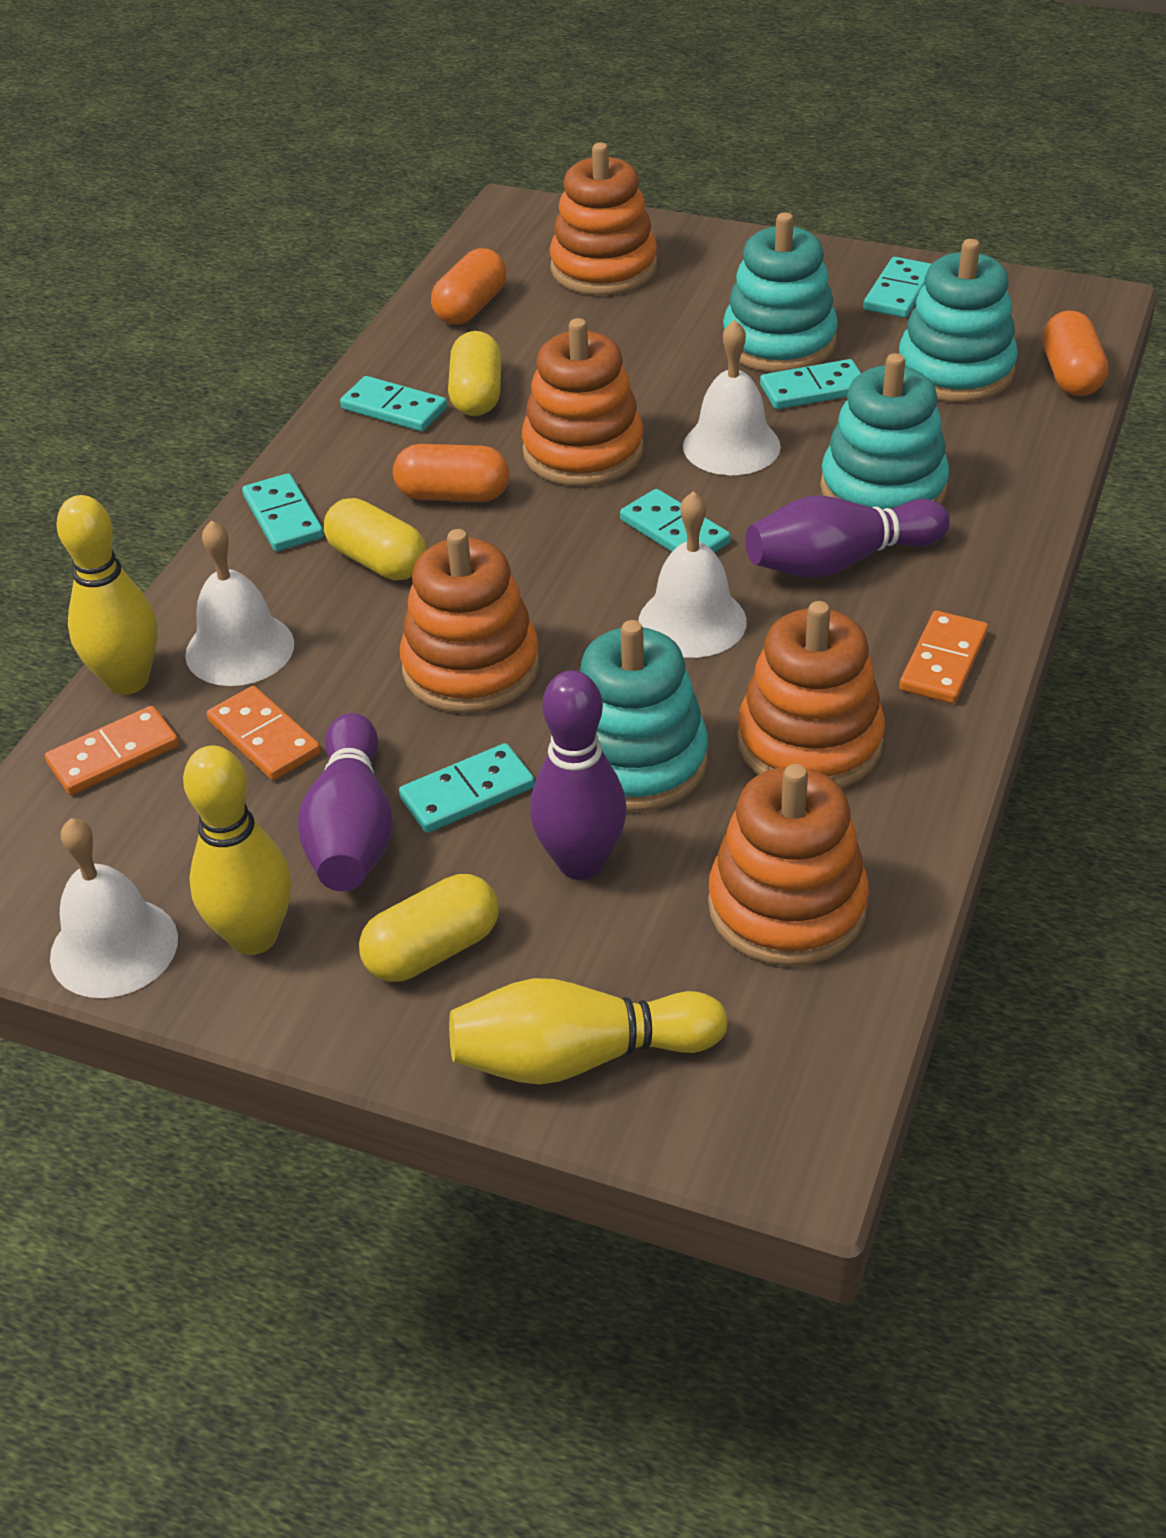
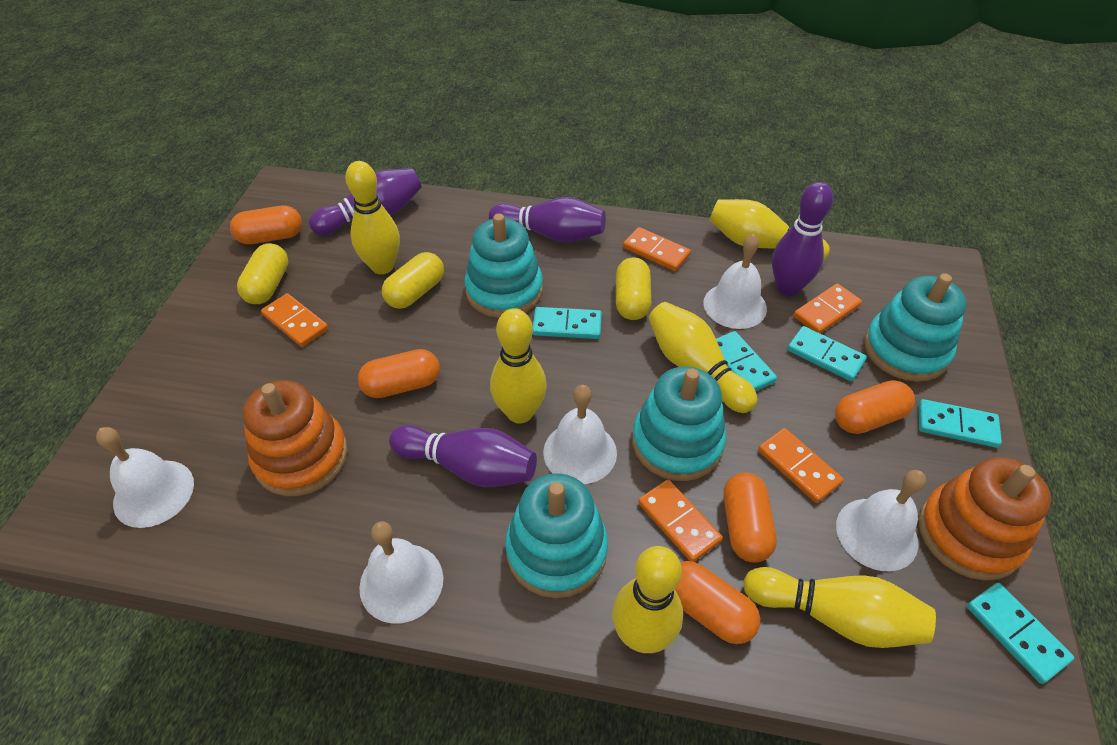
orange capsule: [393,444,509,502] [431,248,507,325] [1042,311,1108,396] = 3 -> [230,206,302,244] [358,349,440,398] [675,561,760,644] [724,472,777,563] [835,380,915,434] = 5
orange domino: [45,706,179,795] [207,686,321,780] [899,611,988,704] = 3 -> [261,293,328,347] [623,227,691,271] [638,480,723,562] [758,428,843,503] [793,283,862,334] = 5
orange stacking toy: [400,529,539,713] [522,318,644,486] [550,143,657,295] [708,764,869,966] [737,601,885,788] = 5 -> [243,380,348,496] [918,457,1051,580] = 2
purple bowling pin: [297,713,393,891] [530,670,627,880] [745,496,950,578] = 3 -> [309,168,422,235] [389,425,537,487] [489,197,606,243] [772,182,833,296] = 4
turquoise domino: [242,473,324,551] [340,376,447,432] [399,743,535,833] [620,489,731,553] [760,359,861,409] [863,257,931,318] = 6 -> [532,307,602,339] [716,331,777,391] [787,326,867,381] [918,399,1002,448] [967,583,1074,684] = 5
white bell: [50,818,178,998] [185,520,294,686] [638,491,747,658] [683,320,781,475] = 4 -> [96,427,194,528] [359,521,443,624] [543,385,617,484] [703,234,767,329] [836,470,926,571] = 5
yellow bowling pin: [56,495,158,695] [183,745,291,955] [449,978,727,1085] = 3 -> [345,161,400,274] [490,308,547,424] [612,546,683,653] [649,302,757,413] [709,199,830,261] [743,567,936,648] = 6

